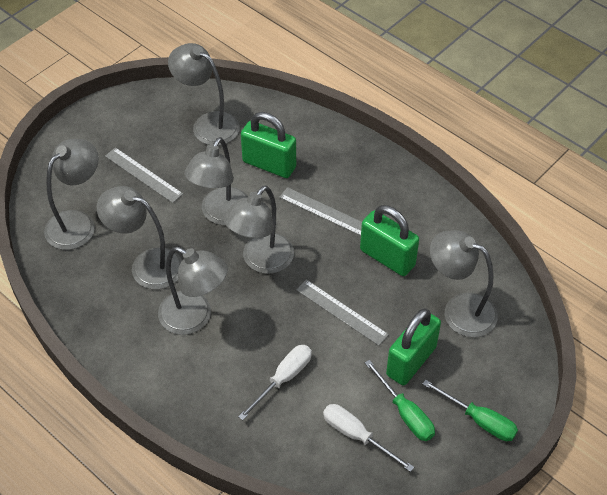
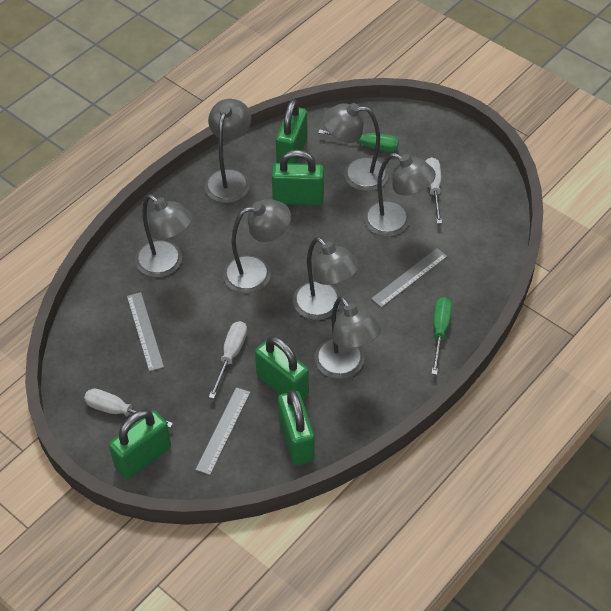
green padlock: [241,112,296,178] [360,205,419,276] [386,308,441,385] = 3 -> [109,409,171,479] [255,336,309,400] [272,150,324,205] [276,99,307,164] [278,390,315,465] = 5
white screwdriver: [238,345,312,420] [323,404,414,472] = 2 -> [84,389,173,428] [209,321,247,399] [425,157,442,224] = 3

